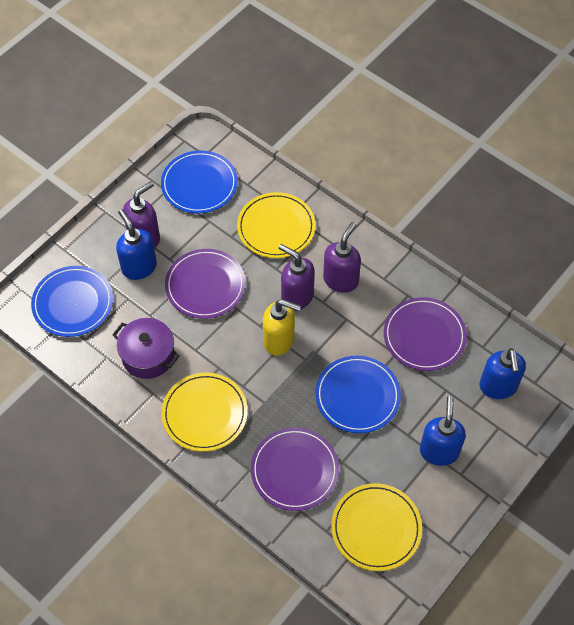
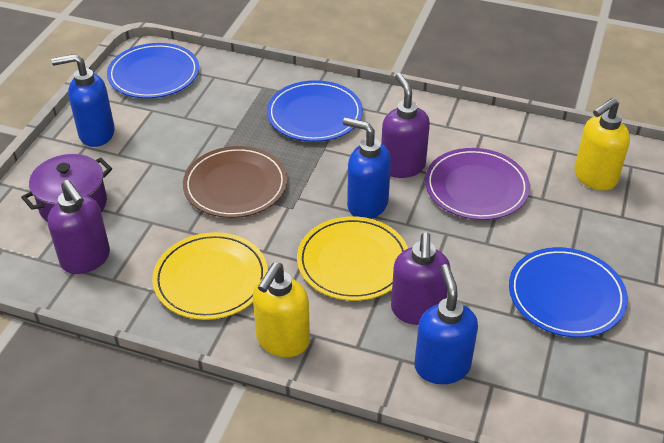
brown plate: none = 0 -> [183,146,287,218] = 1
purple plate: [165,249,246,319] [251,427,339,511] [384,297,467,371] = 3 -> [425,148,530,220] = 1
yellow plate: [161,373,248,452] [237,192,316,258] [331,483,422,571] = 3 -> [152,232,268,320] [297,216,408,301] = 2
yellow soap dispenser: [263,299,301,356] = 1 -> [253,263,310,357] [574,98,630,191] = 2

